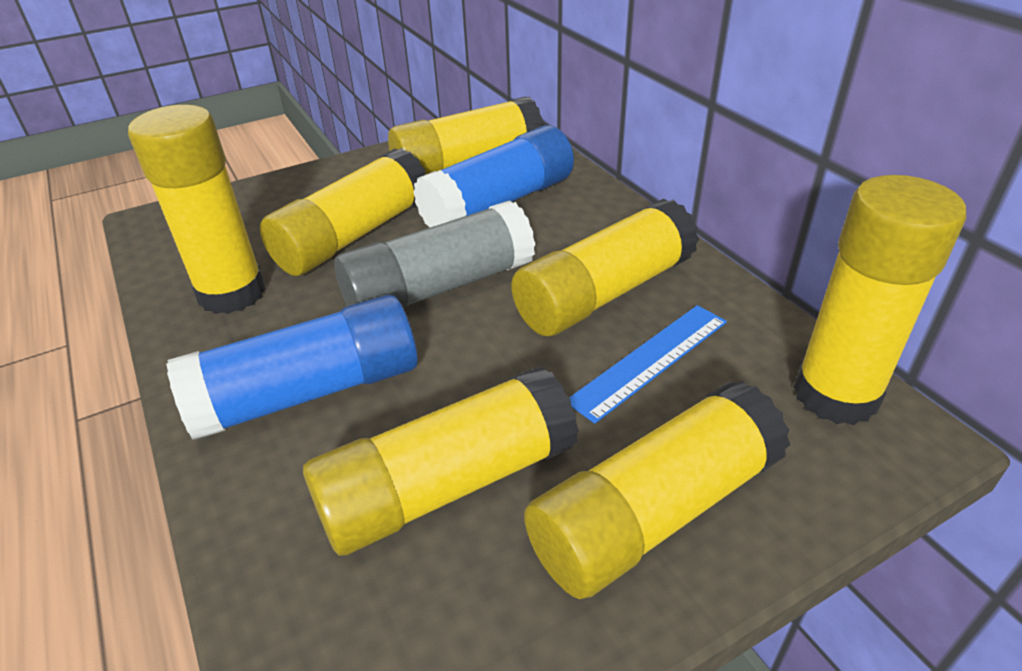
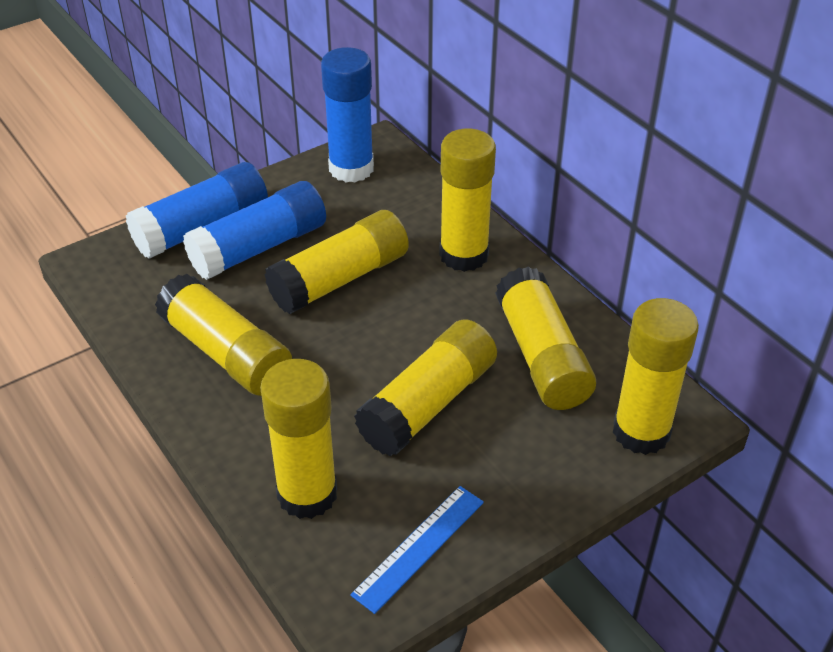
blue glue stick: [166,295,418,440] [413,125,574,227] = 2 -> [126,162,268,259] [183,181,326,280] [321,47,374,183] = 3
grey glue stick: [334,200,535,308] = 1 -> none = 0

